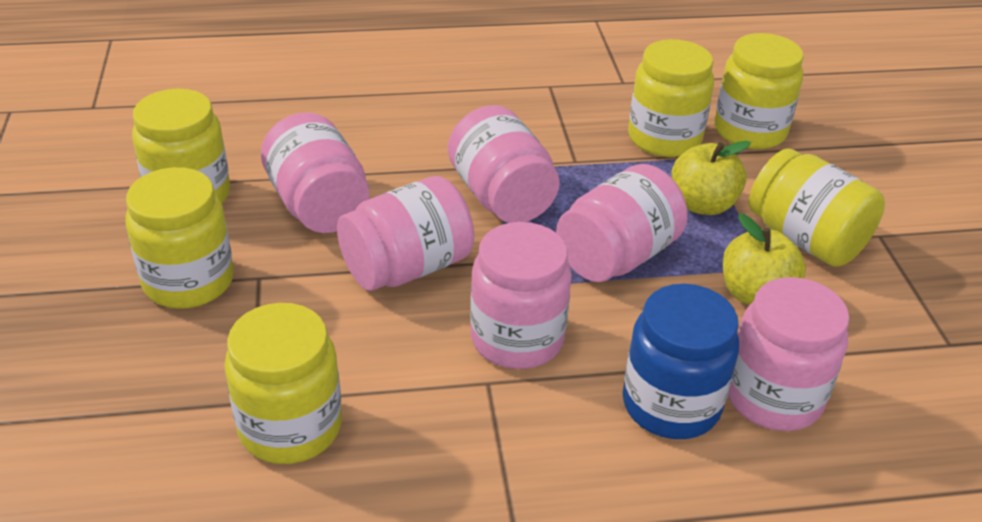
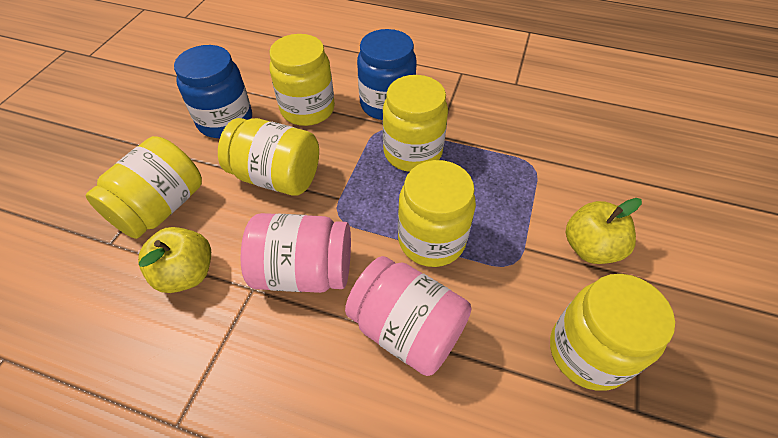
blue jar: [623,284,739,439] = 1 -> [174,45,252,138] [357,29,417,120] = 2
pink jar: [261,112,370,233] [337,176,474,291] [448,105,560,223] [470,222,572,369] [556,164,688,282] [728,277,849,431] = 6 -> [241,213,351,293] [345,256,472,376] = 2

